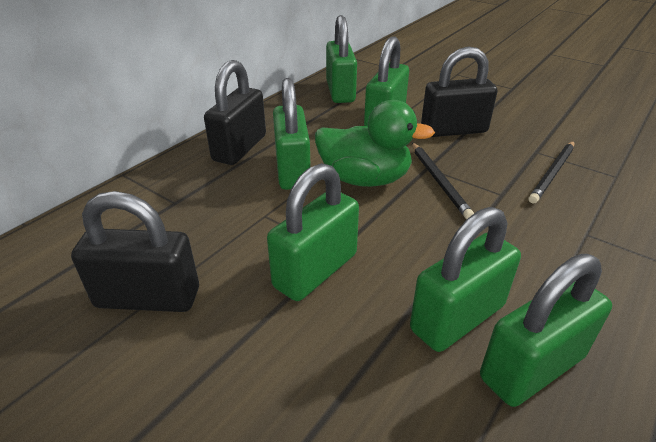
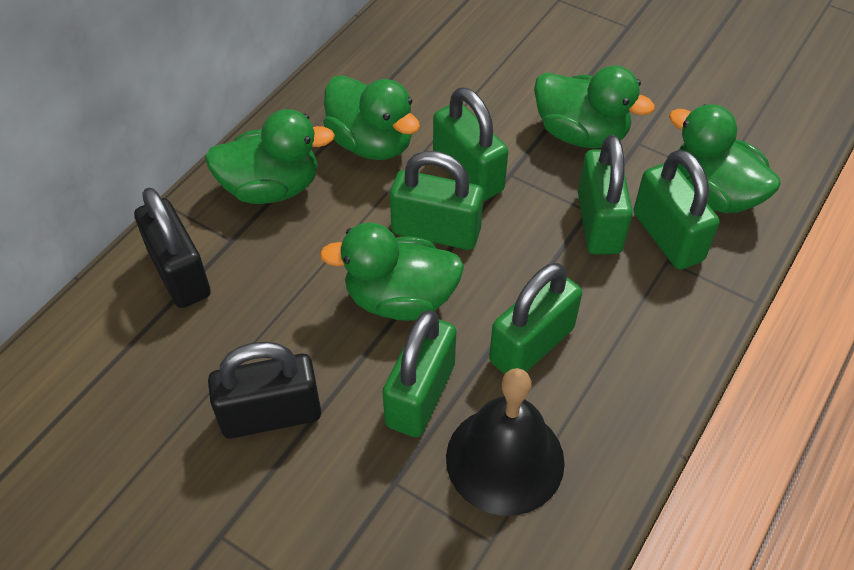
black bell: none = 0 -> [446,368,565,516] = 1
black padlock: [71,191,199,312] [204,60,266,165] [421,46,497,137] = 3 -> [134,187,211,308] [208,342,321,439] = 2
black pencil: [412,142,474,219] [529,141,574,204] = 2 -> none = 0
green duck: [315,100,435,187] = 1 -> [205,109,335,204] [320,222,464,321] [323,75,420,160] [534,66,655,148] [669,104,781,213] = 5

